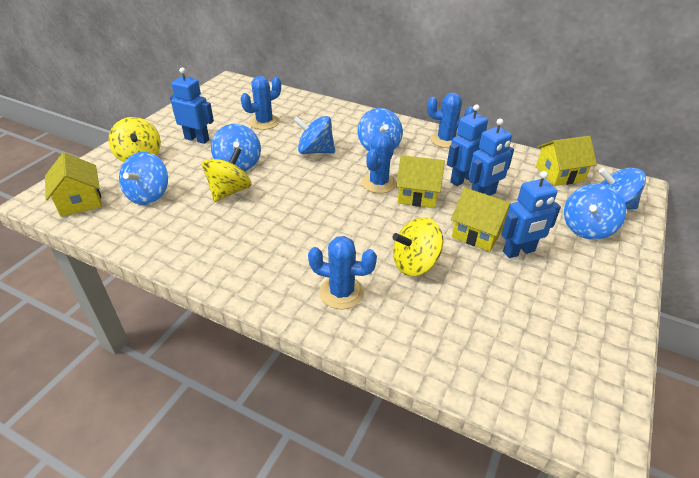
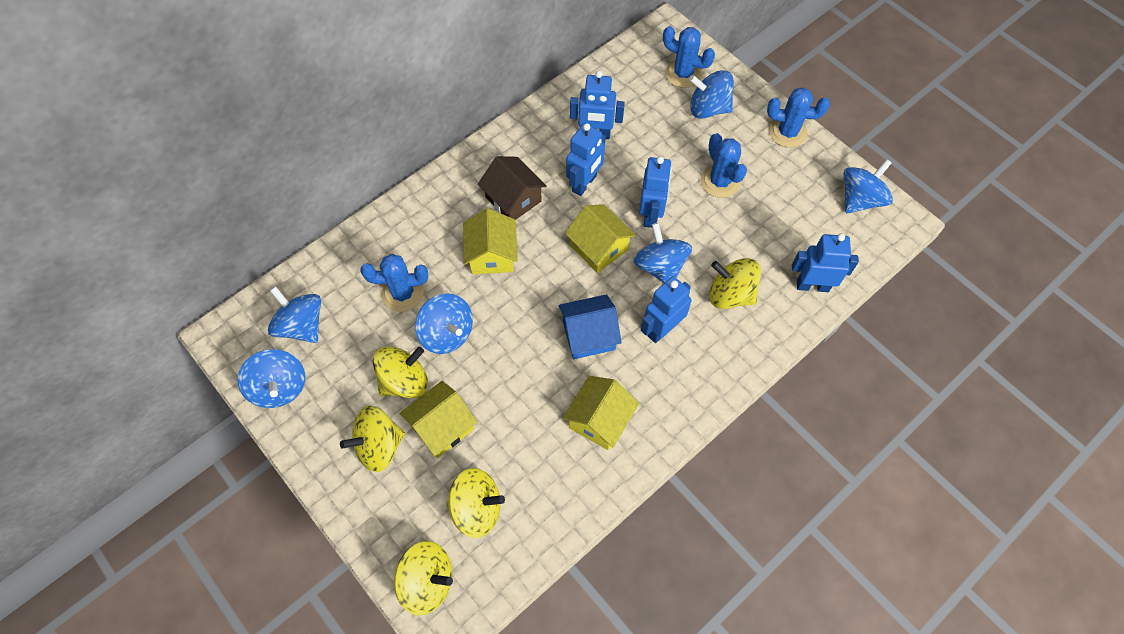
blue house: none = 0 -> [559,294,622,359] = 1
blue robot: [170,68,214,144] [447,104,488,186] [468,119,514,196] [501,171,561,258] = 4 -> [566,123,606,196] [570,71,625,139] [639,156,672,228] [641,276,692,343] [792,233,859,292] = 5
brown house: none = 0 -> [478,156,547,220] = 1
yellow spinning top: [109,117,161,162] [202,148,252,202] [392,217,443,276] = 3 -> [340,406,405,472] [373,346,428,398] [394,541,453,616] [447,468,505,538] [709,258,761,309] = 5

